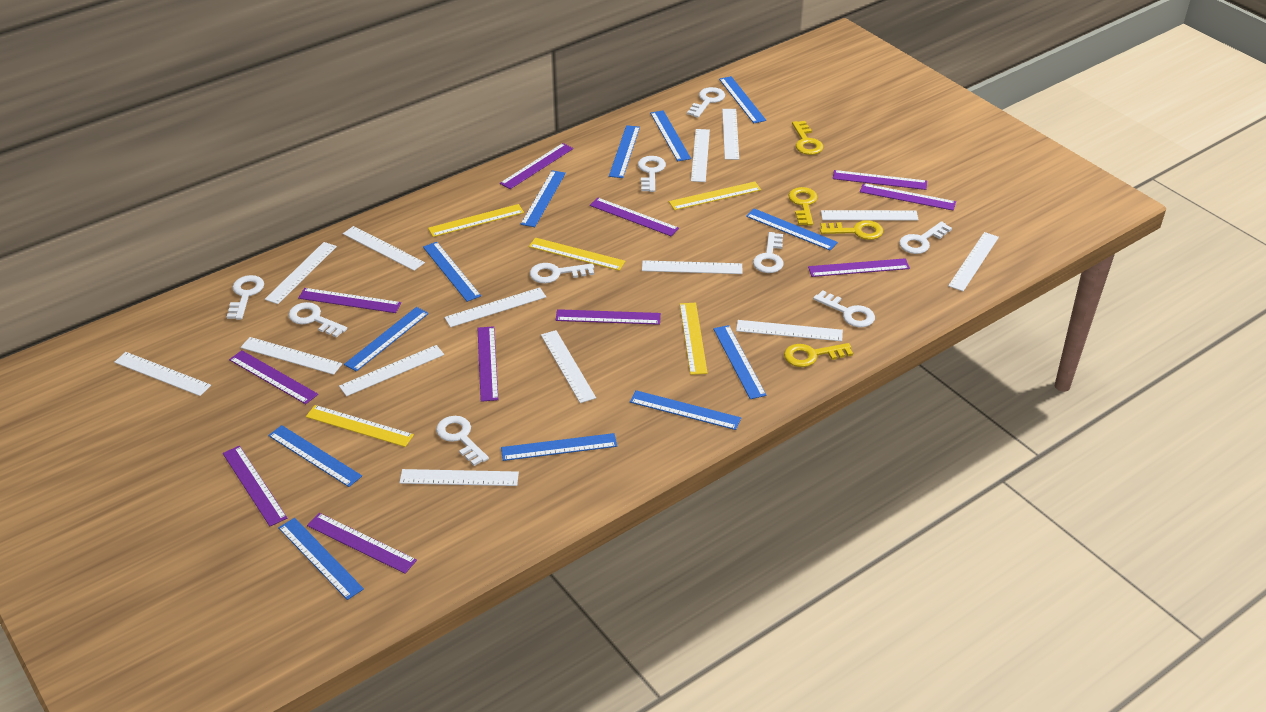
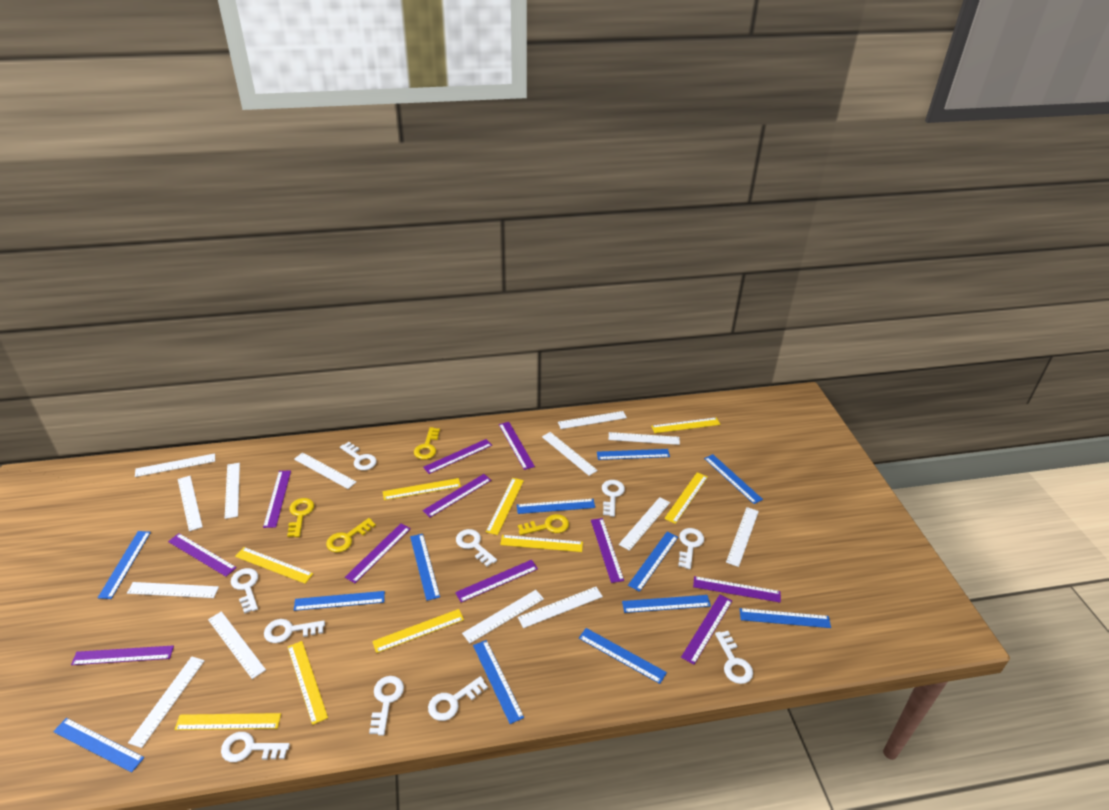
white key: [227,275,264,320] [288,302,347,338] [436,416,489,466] [530,263,594,283] [638,156,666,192] [687,87,725,118] [753,232,784,273] [813,290,875,327] [899,221,952,254] = 9 -> [221,732,290,762] [231,568,258,614] [264,619,325,643] [340,442,377,470] [369,676,404,736] [428,676,488,721] [456,529,497,567] [602,480,625,517] [678,528,704,569] [715,631,753,684] = 10
yellow ruler: [306,405,414,447] [428,204,524,237] [529,237,625,271] [669,182,761,210] [680,303,708,375] = 5 -> [174,713,281,730] [235,547,313,584] [288,641,328,725] [372,609,464,653] [383,478,461,500] [486,478,524,535] [500,535,583,552] [651,417,721,433] [664,472,708,524] = 9

